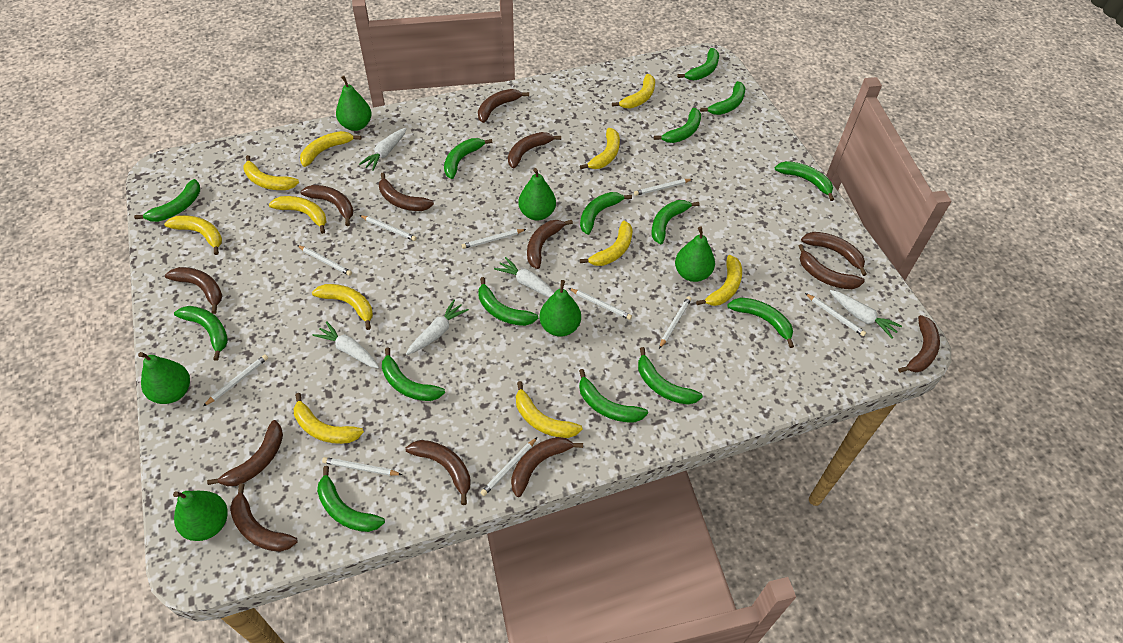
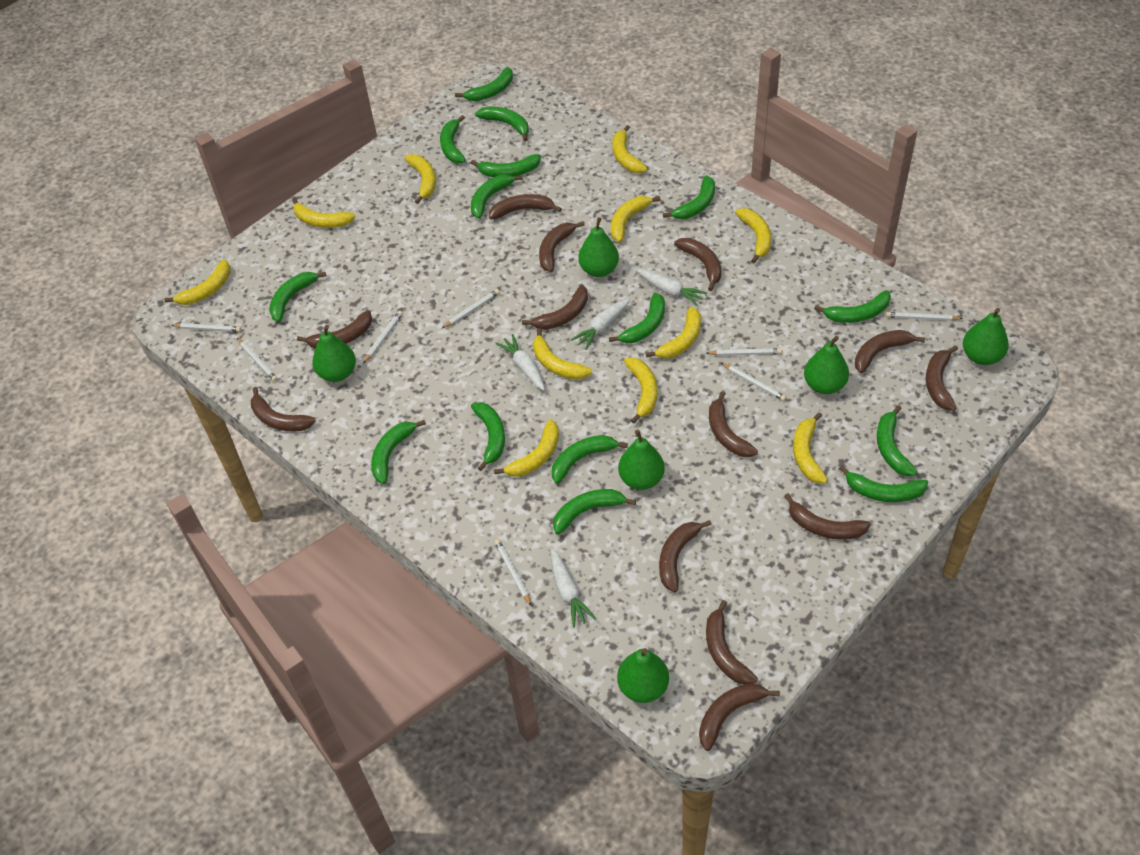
white carrot: [312,321,379,368] [359,128,407,171] [406,300,469,355] [494,257,555,298] [830,290,902,339] = 5 -> [495,334,545,391] [551,549,596,627] [571,298,630,350] [636,269,707,306] = 4
white pencil: [203,354,268,406] [297,245,352,276] [322,457,402,476] [359,215,417,241] [461,229,526,249] [480,438,537,496] [569,288,632,320] [634,179,692,196] [659,296,692,349] [805,293,866,336] = 10 -> [171,323,241,332] [237,338,278,381] [363,311,403,364] [442,289,500,328] [494,539,531,606] [706,348,782,356] [721,363,786,401] [886,312,963,321] = 8

